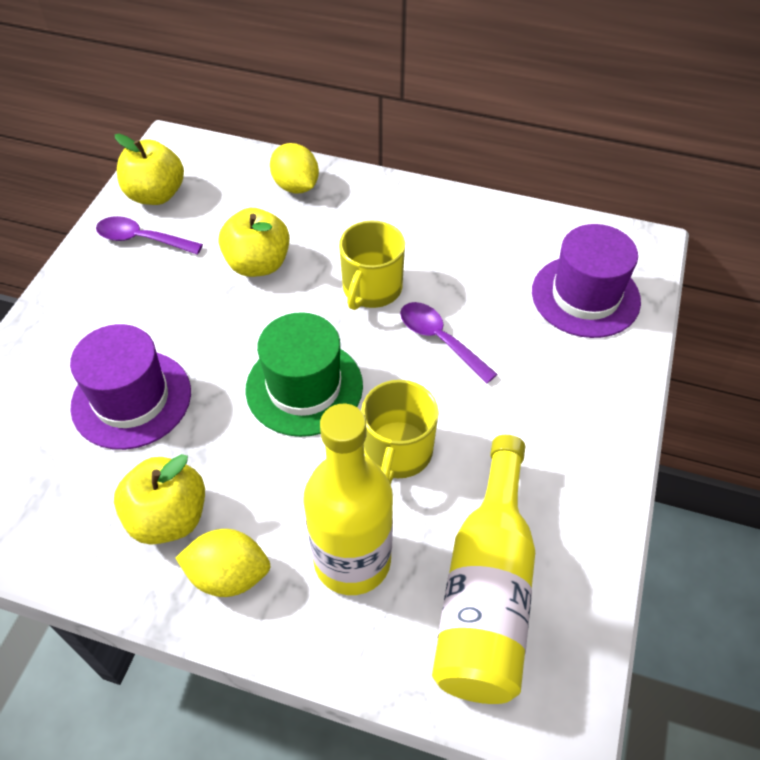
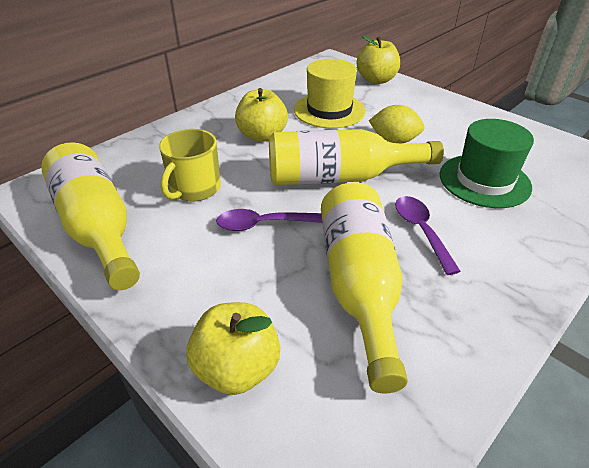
purple hat: [70,324,191,450] [532,224,641,338] = 2 -> none = 0
yellow bottle: [303,404,393,595] [432,435,535,704] = 2 -> [41,142,140,290] [269,129,444,185] [321,182,408,394] = 3
yellow hat: none = 0 -> [294,59,366,128] = 1
yellow lemon: [175,529,270,597] [270,143,319,194] = 2 -> [369,105,425,144] = 1
yellow mug: [339,221,405,310] [361,380,439,484] = 2 -> [159,129,221,202] = 1

